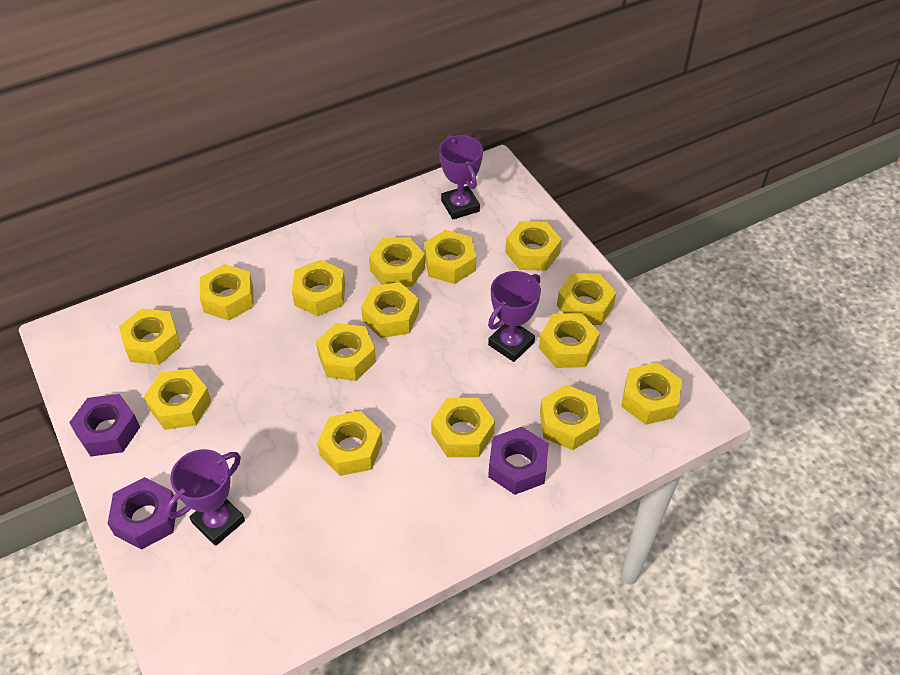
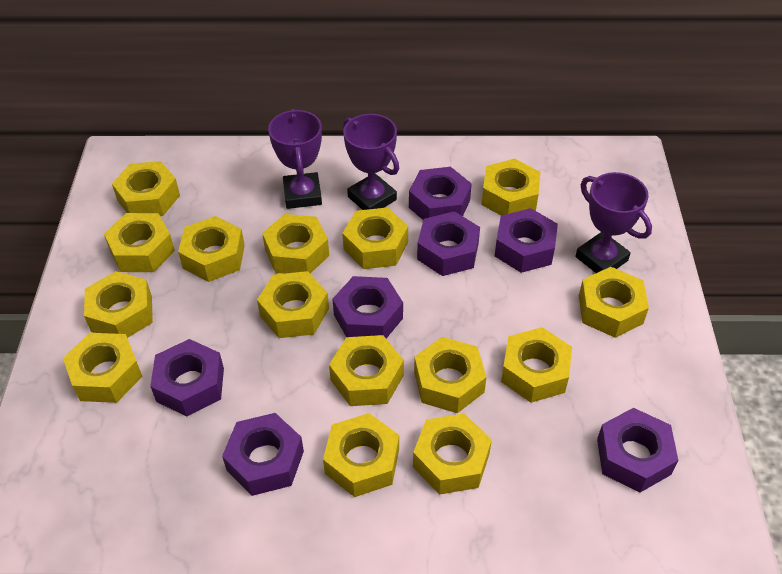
purple nut: [69,394,140,456] [107,477,177,550] [488,427,549,495] = 3 -> [150,339,224,417] [222,413,304,496] [332,276,403,338] [409,167,472,220] [417,211,480,276] [495,208,558,273] [597,408,678,493] = 7

